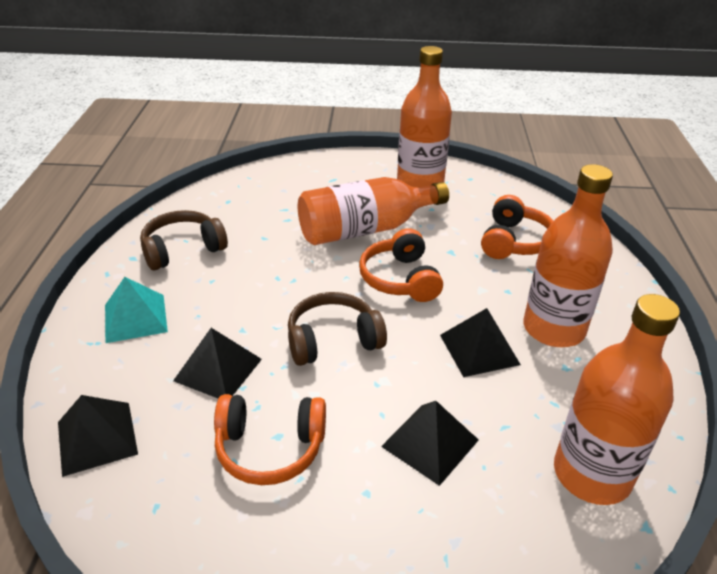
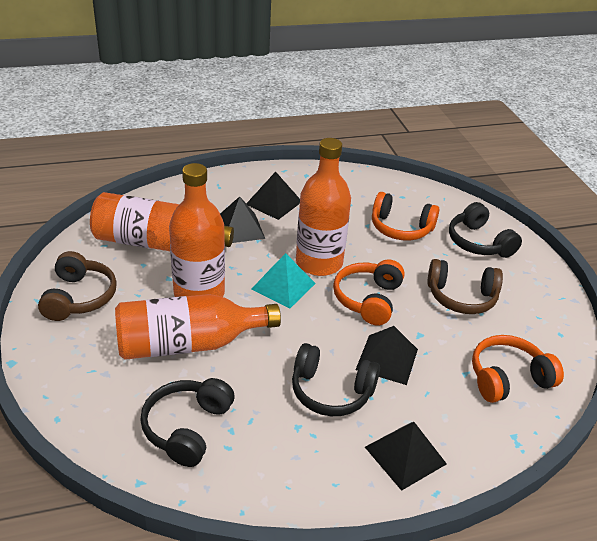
black headphones: none = 0 -> [140,378,234,467] [292,343,380,416] [449,202,522,258] = 3

